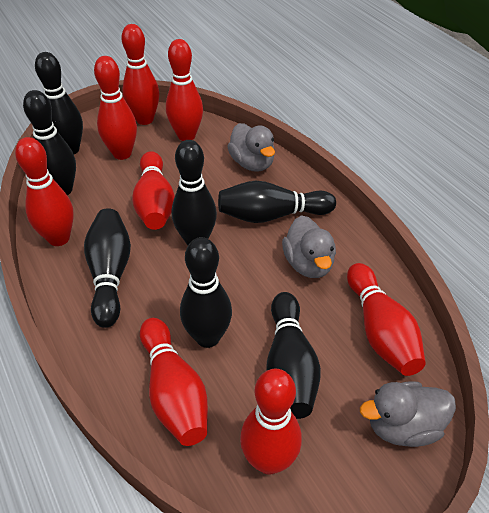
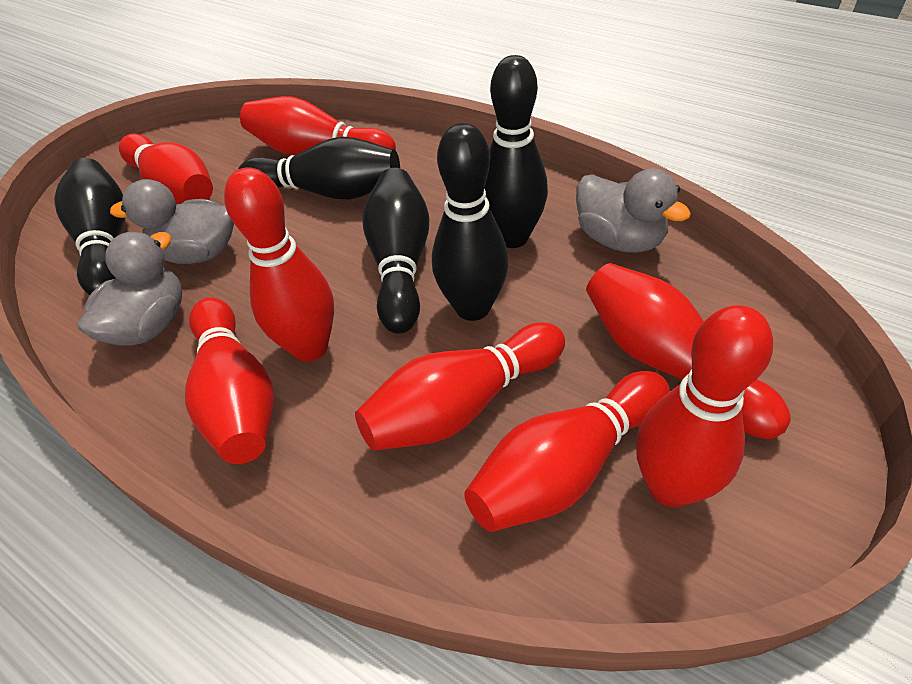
black bowling pin: [23,90,76,195] [35,52,83,154] [84,208,131,328] [172,140,217,245] [180,237,232,348] [218,181,336,223] [267,292,321,419] = 7 -> [54,158,125,295] [238,136,400,199] [362,168,429,333] [432,123,509,321] [484,55,548,248] = 5

